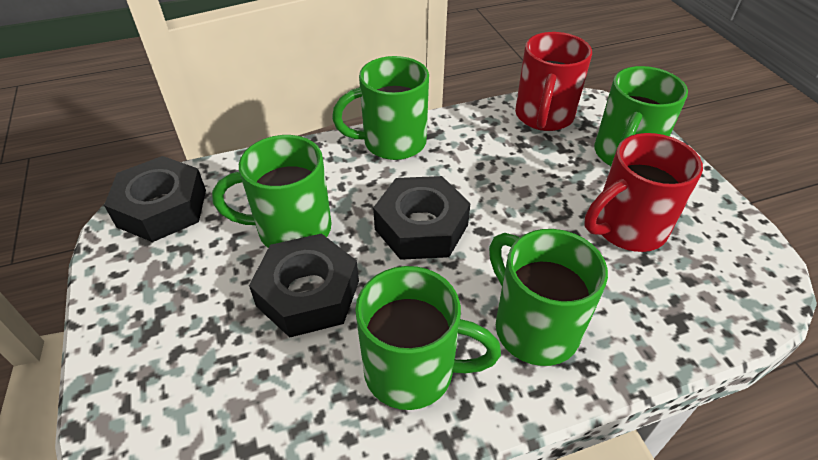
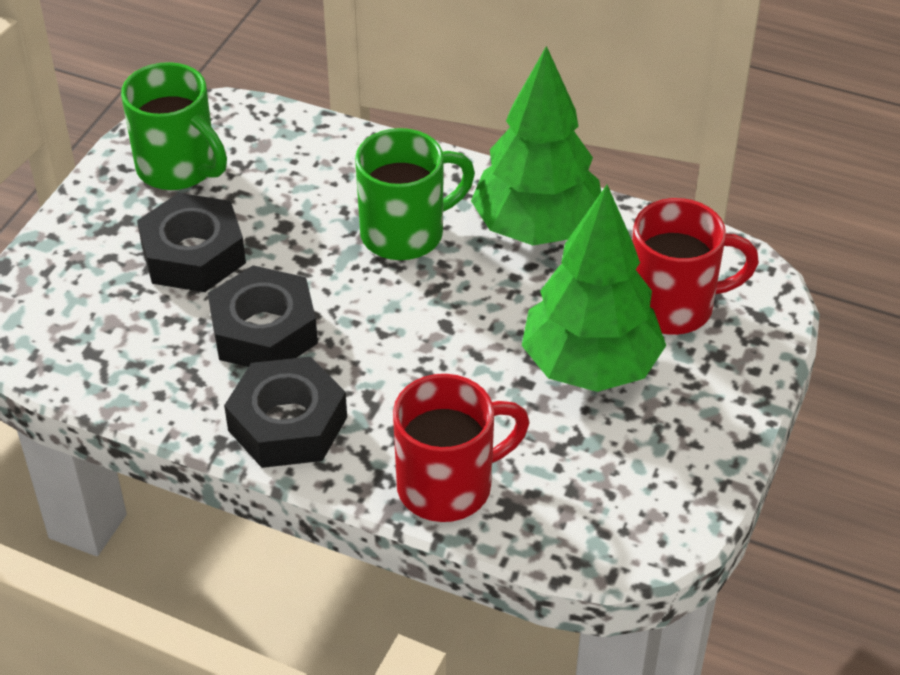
green mug: [212,135,331,248] [332,56,429,160] [355,266,501,410] [489,229,608,366] [594,66,688,166] = 5 -> [121,62,227,190] [355,128,475,260] = 2
green tree: none = 0 -> [471,46,601,245] [522,185,666,392] = 2

